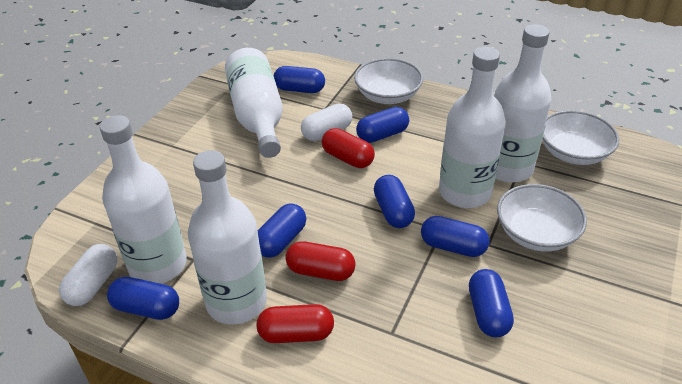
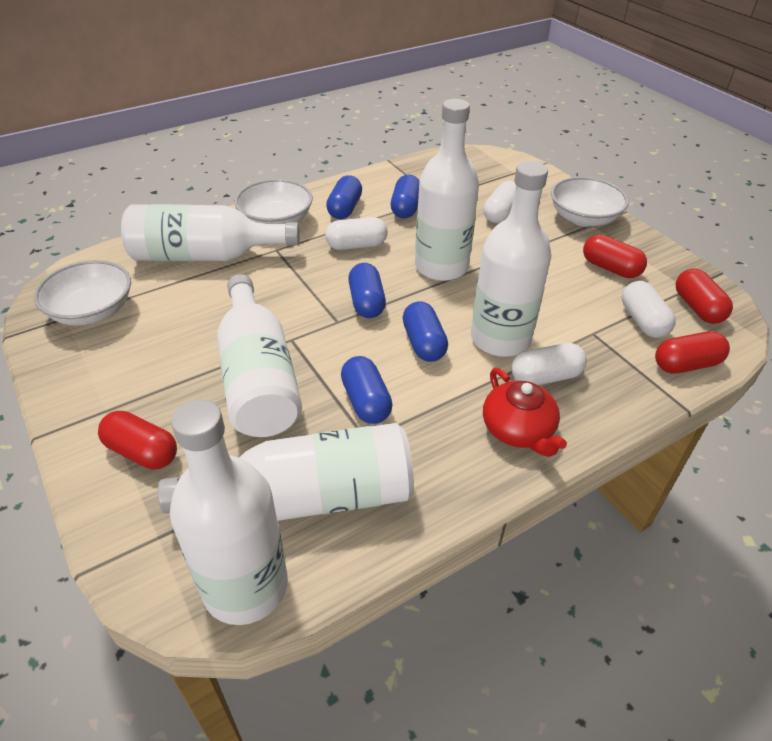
blue capsule: [107,277,179,320] [258,204,306,258] [273,66,325,93] [356,107,409,143] [374,175,415,228] [421,216,490,257] [469,269,514,337] = 7 -> [326,176,362,219] [341,356,393,424] [348,263,386,318] [391,175,420,218] [402,301,448,362] = 5
red capsule: [256,304,334,343] [285,241,356,281] [322,128,375,168] = 3 -> [98,411,177,469] [583,235,647,278] [655,331,730,374] [676,269,733,324] = 4
red teapot: none = 0 -> [483,368,567,457] = 1
white bottle: [100,115,187,284] [188,150,267,324] [225,48,283,158] [439,47,506,208] [494,24,551,182] = 5 -> [121,204,300,261] [158,423,414,521] [170,399,288,625] [217,274,302,437] [415,99,479,281] [471,161,552,357] = 6
white capsule: [59,244,118,306] [301,103,353,141] = 2 -> [325,217,388,250] [483,181,516,223] [512,343,587,385] [622,281,676,338] = 4

